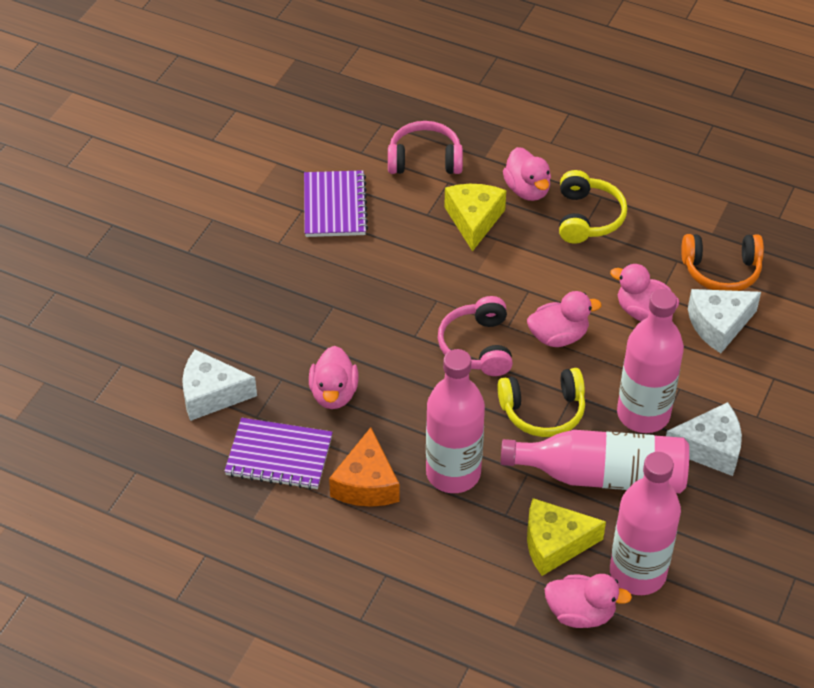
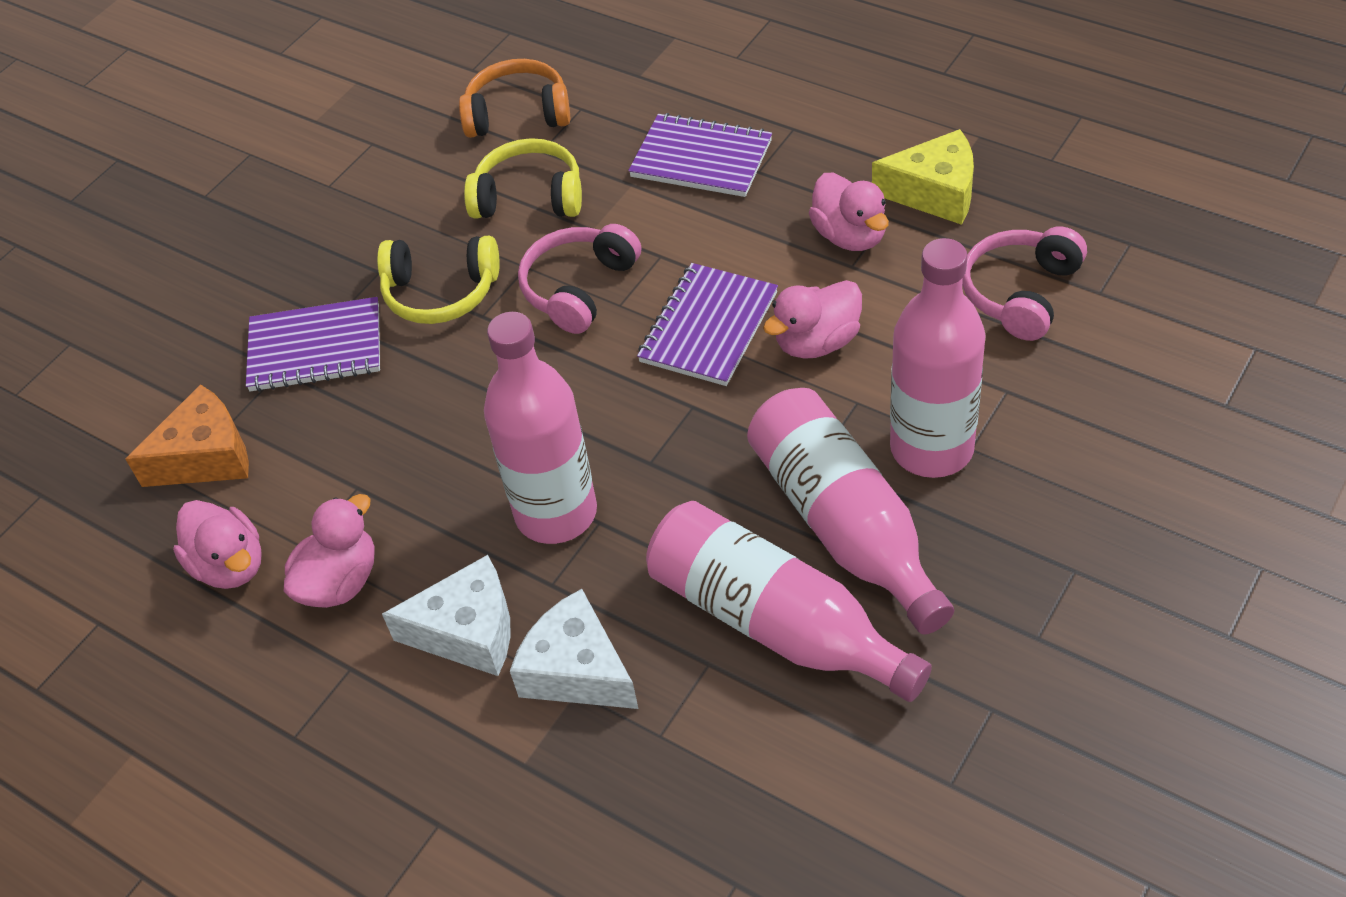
pink duck: [309,346,359,409] [503,147,551,201] [527,291,602,347] [545,574,632,628] [610,264,680,321] = 5 -> [173,500,262,589] [284,494,375,608] [763,280,862,359] [809,173,889,251] = 4
purple notebook: [224,418,333,490] [304,170,368,237] = 2 -> [246,297,380,392] [628,113,772,197] [637,263,778,386] = 3
white cheese: [182,350,257,421] [666,402,742,476] [688,289,761,353] = 3 -> [382,555,511,676] [510,589,639,709] = 2
yellow cheese: [444,184,506,251] [527,498,606,576] = 2 -> [872,129,974,225] = 1

